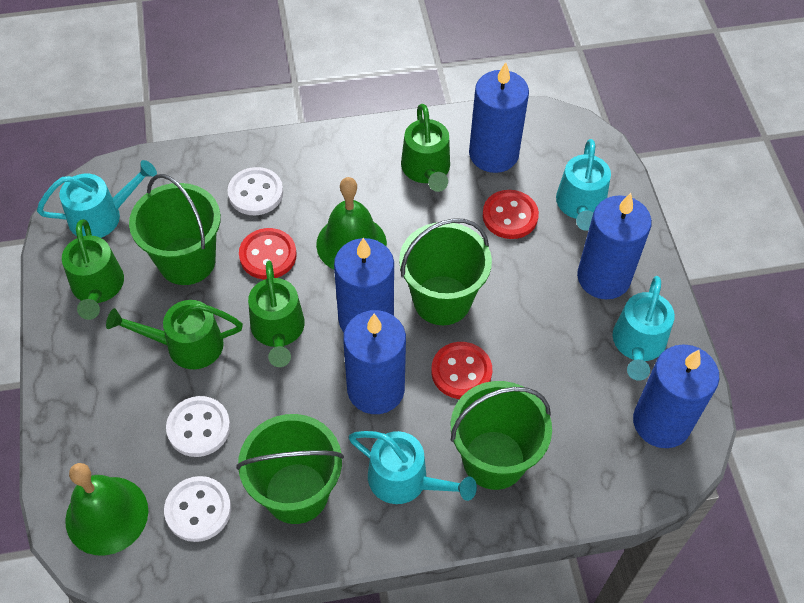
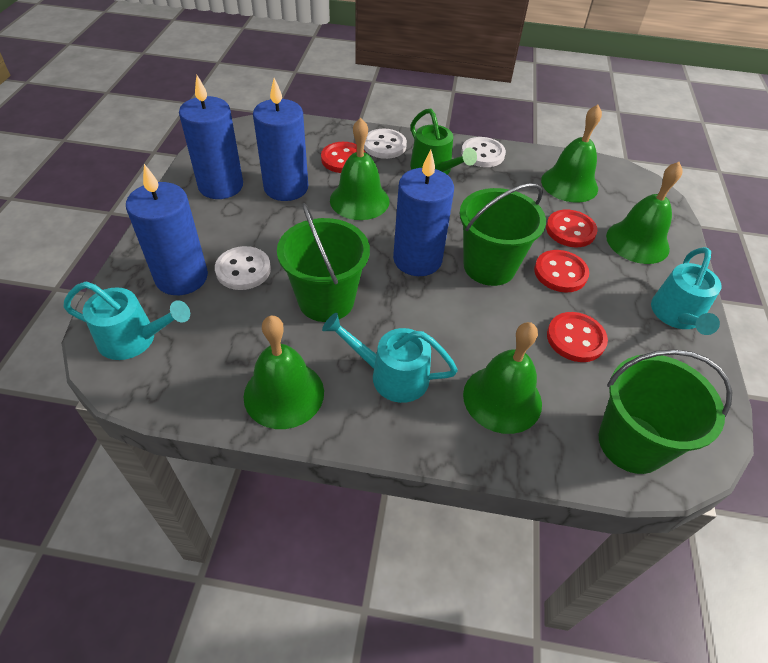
blue candle: [334,238,394,332] [343,310,406,414] [469,62,529,173] [577,193,652,299] [633,344,719,448] = 5 -> [126,164,208,295] [179,75,243,199] [253,78,308,201] [393,150,454,276] = 4
green bell: [65,463,148,555] [316,177,387,270] = 2 -> [244,315,324,429] [330,118,389,220] [463,322,542,434] [541,104,602,203] [606,162,682,264] = 5
green bucket: [129,174,221,285] [236,414,344,524] [399,218,492,325] [451,381,552,490] = 4 -> [277,203,370,322] [460,183,546,286] [599,349,732,474] = 3
green watering can: [62,219,124,320] [106,300,243,369] [248,261,305,367] [401,104,450,192] = 4 -> [410,109,477,175] = 1
red button: [239,228,297,279] [431,342,492,399] [483,190,539,239] = 3 -> [321,142,365,173] [534,250,589,292] [546,210,598,247] [547,312,608,362] = 4
turquoise watering can: [37,160,157,238] [349,431,477,504] [556,139,611,231] [613,276,675,381] = 4 -> [63,281,190,360] [322,313,458,403] [651,247,721,335] = 3

